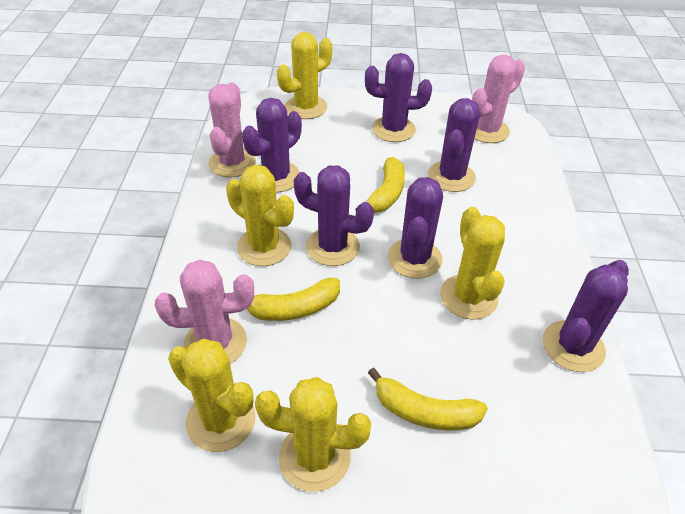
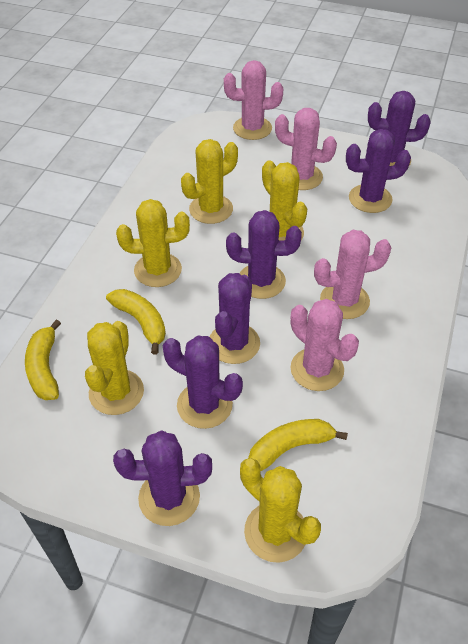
pink cactus: [155,259,254,364] [208,82,256,177] [472,54,525,143] = 3 -> [224,60,283,140] [275,108,337,190] [290,299,359,391] [314,230,392,319] = 4

